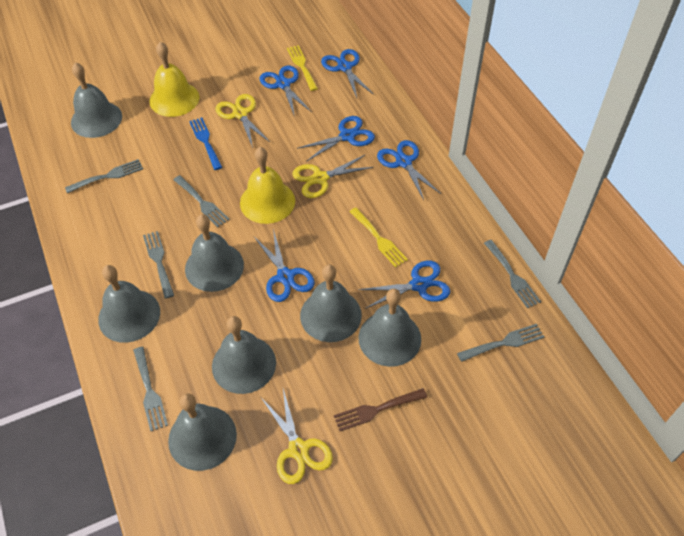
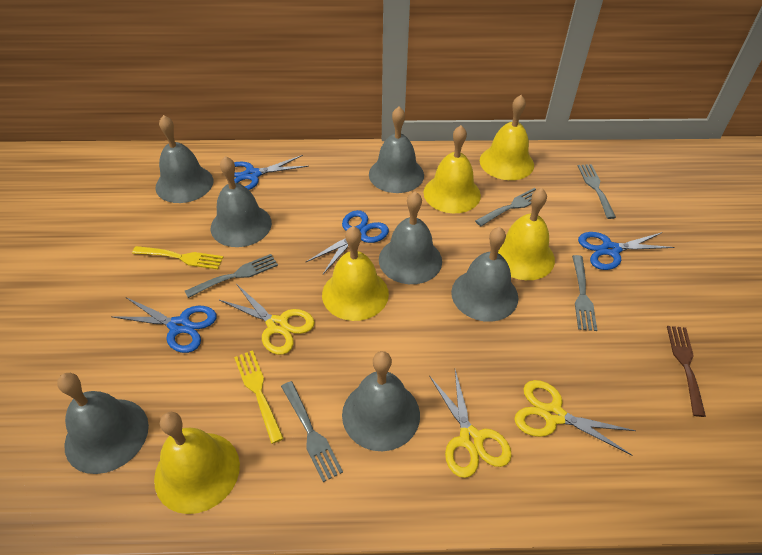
blue fork: [189,117,222,170] = 1 -> none = 0
blue scissors: [254,229,315,302] [259,65,312,117] [297,116,375,162] [321,49,374,98] [358,261,450,309] [377,140,441,200] = 6 -> [111,297,217,353] [234,155,309,190] [306,210,389,274] [578,232,674,270] = 4
grey fork: [65,159,143,193] [133,347,168,431] [143,231,174,299] [174,175,230,227] [457,324,544,362] [484,240,541,308] = 6 -> [185,254,278,298] [281,381,343,482] [475,188,536,226] [572,255,597,331] [578,164,616,219] = 5
yellow bell: [149,42,200,117] [240,147,295,224] = 2 -> [154,411,240,514] [322,226,389,321] [423,125,481,213] [480,95,534,180] [498,188,555,280] = 5

